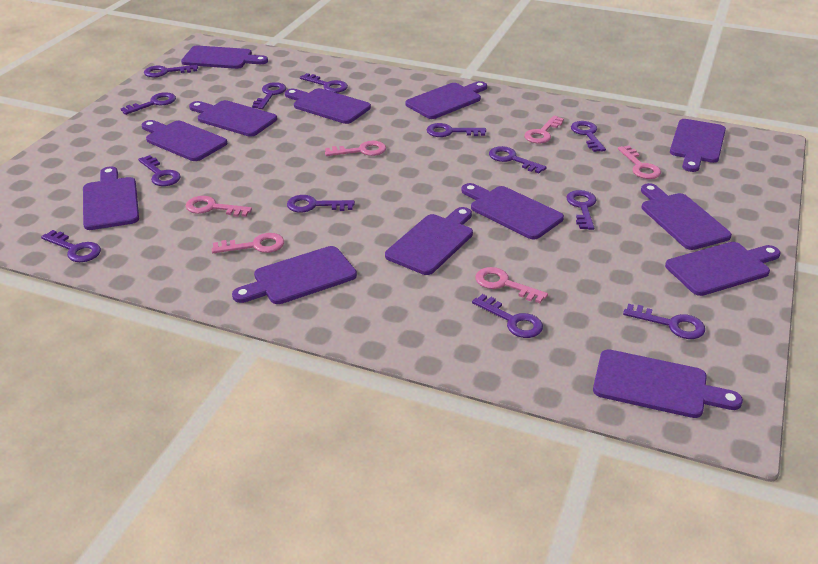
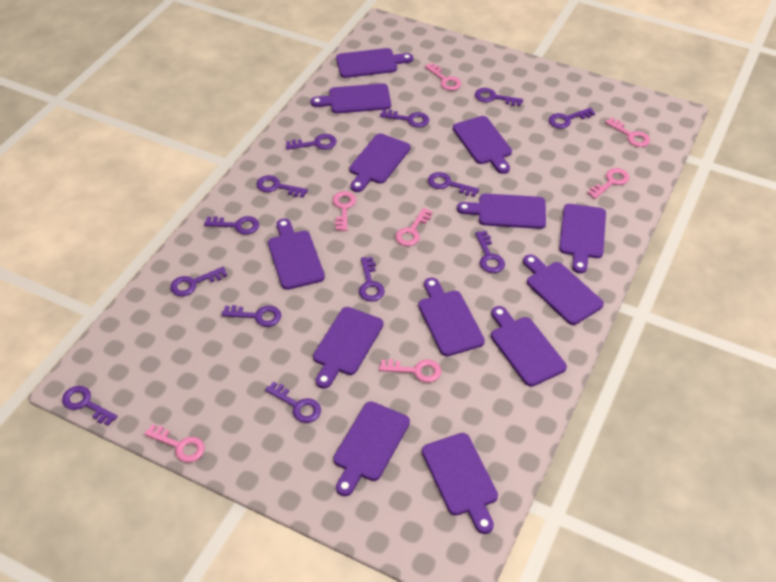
pink key: [186,196,252,217] [212,233,284,253] [325,141,386,156] [475,267,548,303] [524,116,564,143] [618,146,661,179] = 6 -> [144,424,205,463] [332,191,356,231] [379,359,441,383] [395,208,433,246] [425,63,462,91] [587,168,629,199] [605,118,650,147] = 7

